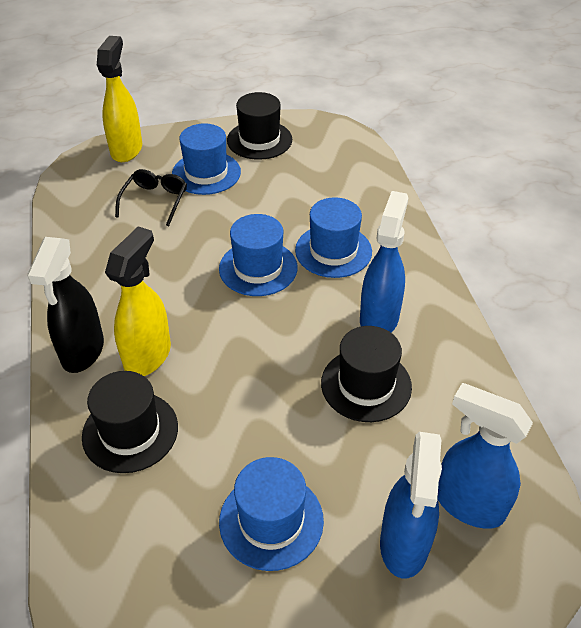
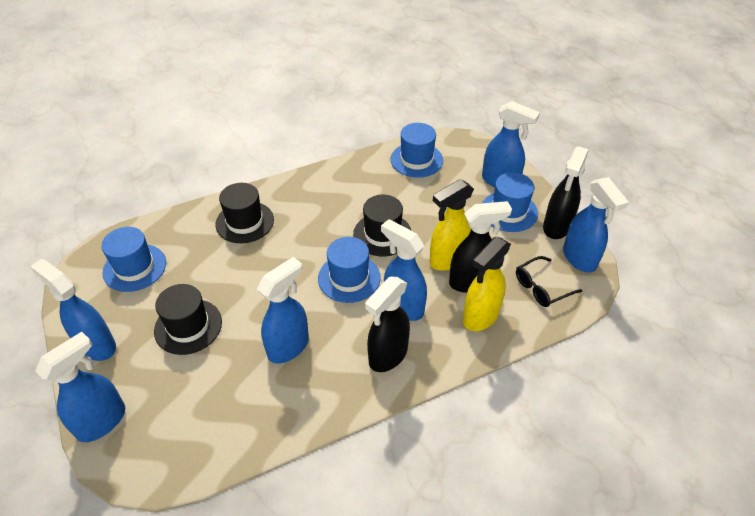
black spray bottle: [27,237,104,373] = 1 -> [365,277,410,372] [449,201,512,293] [543,146,588,239] = 3
blue spray bottle: [360,191,409,333] [380,432,442,578] [438,383,533,529] = 3 -> [30,259,116,361] [35,332,125,442] [257,257,309,364] [381,219,427,321] [482,101,540,187] [563,177,629,273] = 6

